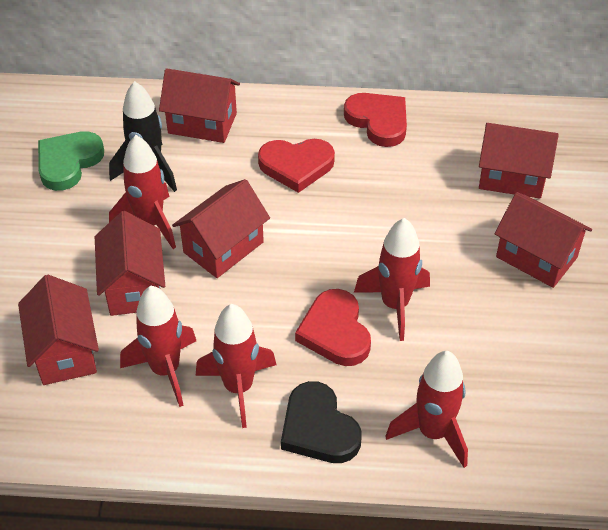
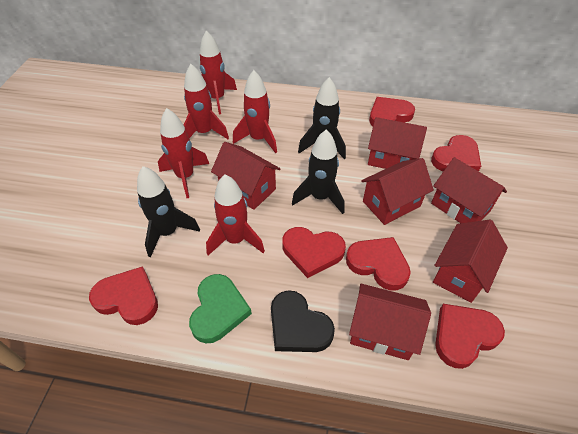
black rocket: [109,81,177,192] = 1 -> [137,166,200,257] [292,129,344,214] [298,77,346,159] = 3
red heart: [258,139,335,193] [295,289,371,366] [344,93,407,147] = 3 -> [89,266,158,325] [282,227,346,278] [346,237,411,291] [369,97,415,126] [431,135,481,171] [435,304,505,369] = 6

